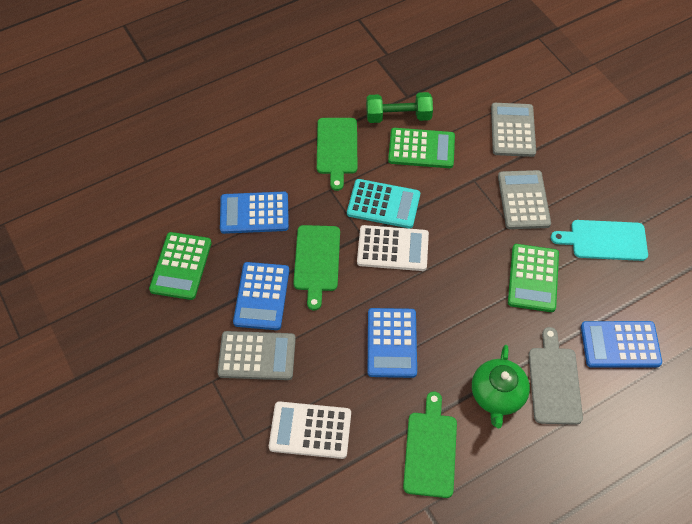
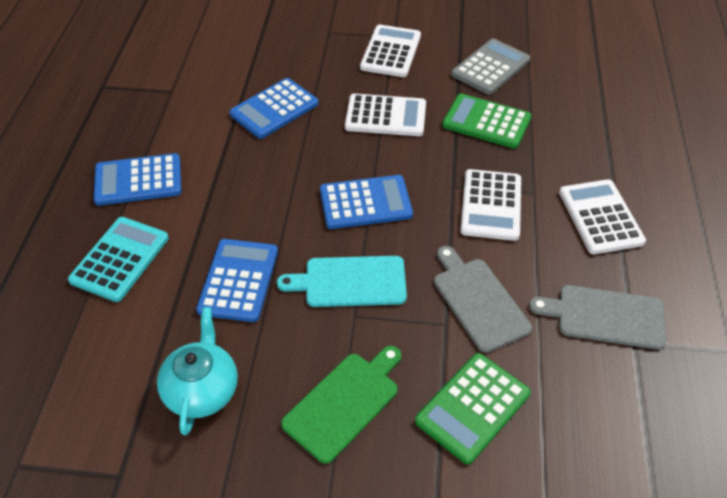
green calculator: [149,232,212,300] [388,128,455,168] [508,244,559,312] = 3 -> [415,353,531,464] [442,94,531,148] = 2
green cutting board: [293,225,340,311] [317,118,357,191] [403,392,457,498] = 3 -> [281,346,401,464] = 1
green dumbbell: [366,92,433,123] = 1 -> none = 0
green teapot: [472,345,530,428] = 1 -> none = 0
grey calculator: [217,331,296,380] [491,103,536,157] [498,170,551,229] = 3 -> [451,39,530,95] = 1
grey cutting board: [529,327,583,425] = 1 -> [434,246,532,353] [529,285,666,350] = 2
turquoise teapot: none = 0 -> [157,307,238,435] = 1
white calculator: [269,401,351,459] [357,225,429,271] = 2 -> [345,94,426,136] [360,25,421,77] [460,169,521,241] [559,179,646,254] = 4

